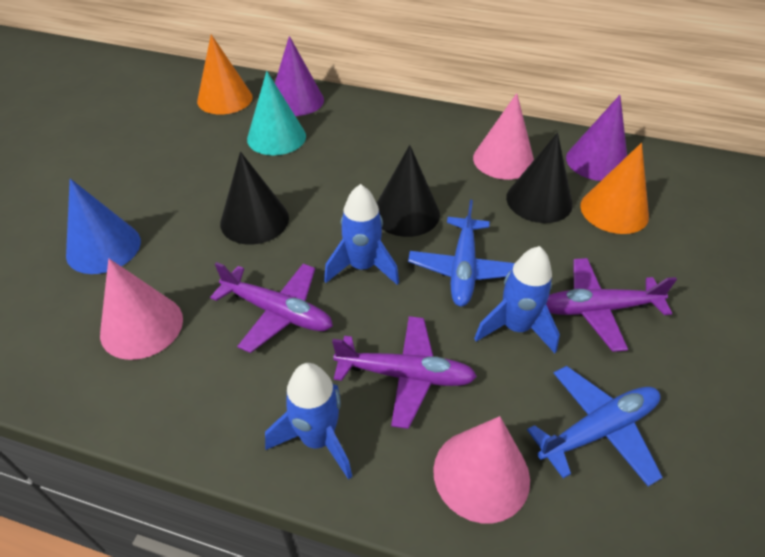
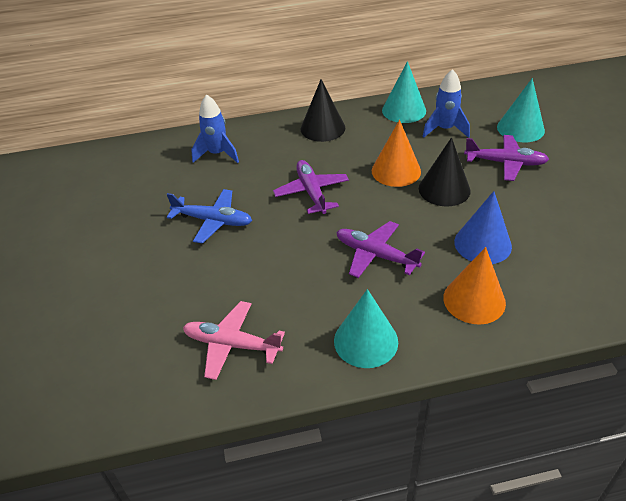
black cone: [220,152,289,245] [377,145,440,237] [506,133,573,223] = 3 -> [301,79,345,142] [419,137,471,206] = 2
blue plane: [408,200,515,307] [527,366,663,487] = 2 -> [167,189,252,244] = 1
blue rocket: [265,363,352,480] [324,184,399,285] [474,246,560,353] = 3 -> [191,94,239,163] [422,69,470,138] = 2
pink cone: [100,259,183,360] [433,416,530,523] [473,93,534,180] = 3 -> none = 0
pink plane: none = 0 -> [183,301,285,380] = 1
purple cone: [275,36,324,116] [566,95,627,181] = 2 -> none = 0
turquoise cone: [247,71,306,155] = 1 -> [334,289,398,368] [382,61,426,123] [497,78,545,142] = 3

